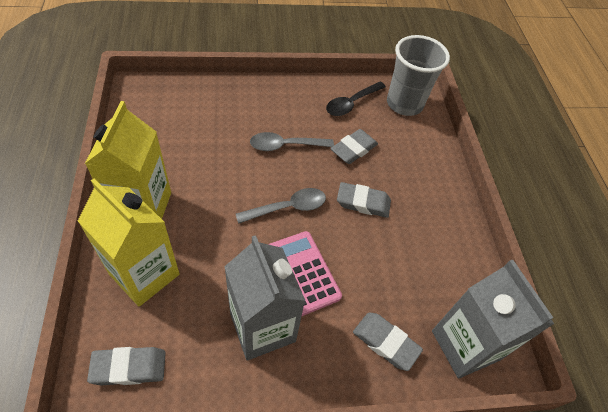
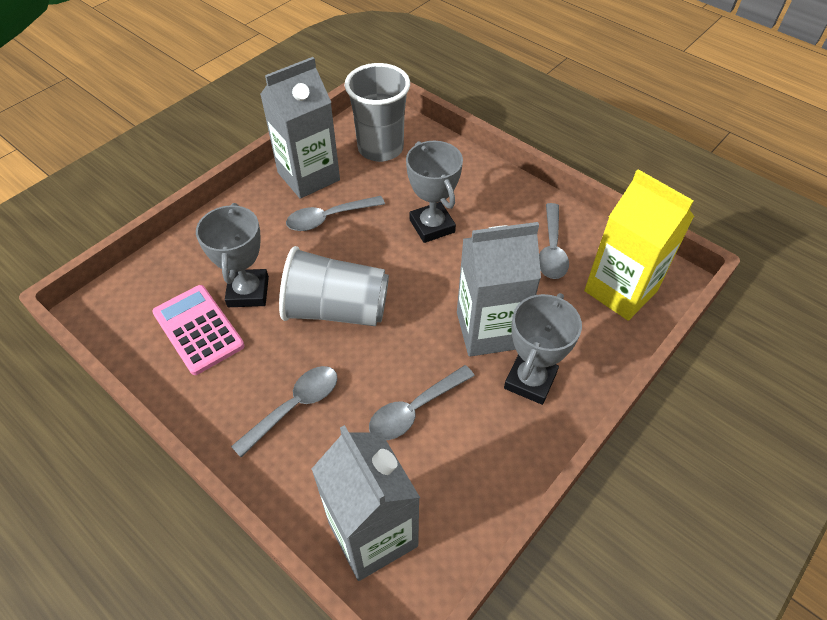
black spoon: [326,82,386,116] = 1 -> none = 0
grey carton: [224,235,306,360] [432,260,554,378] = 2 -> [260,57,340,199] [312,425,420,581] [457,222,541,357] = 3
grey cup: [387,35,450,116] = 1 -> [279,246,389,326] [345,63,410,162] = 2
grey eraser: [87,347,166,385] [331,129,378,164] [337,182,391,218] [353,313,423,371] = 4 -> none = 0
grey spoon: [236,188,326,224] [250,132,334,151] = 2 -> [231,366,337,457] [286,196,385,231] [369,365,475,440] [539,203,569,279] = 4
grey trophy: none = 0 -> [196,203,269,307] [406,141,463,243] [504,293,582,405] = 3
yellow carton: [78,178,180,307] [85,101,171,219] = 2 -> [584,169,694,321] = 1

